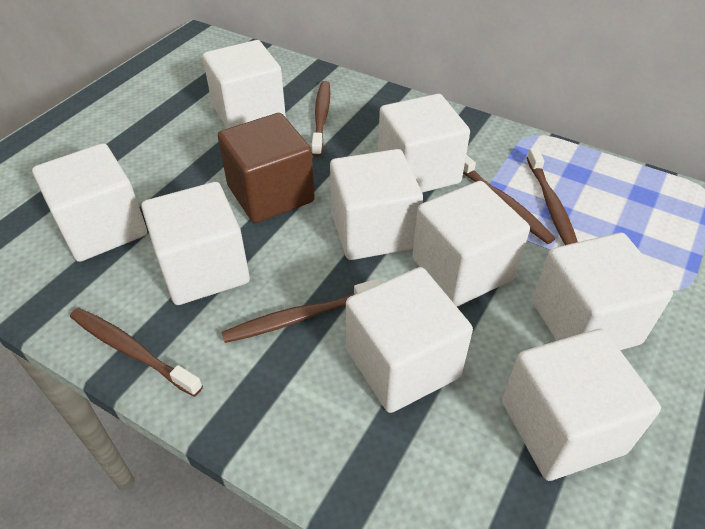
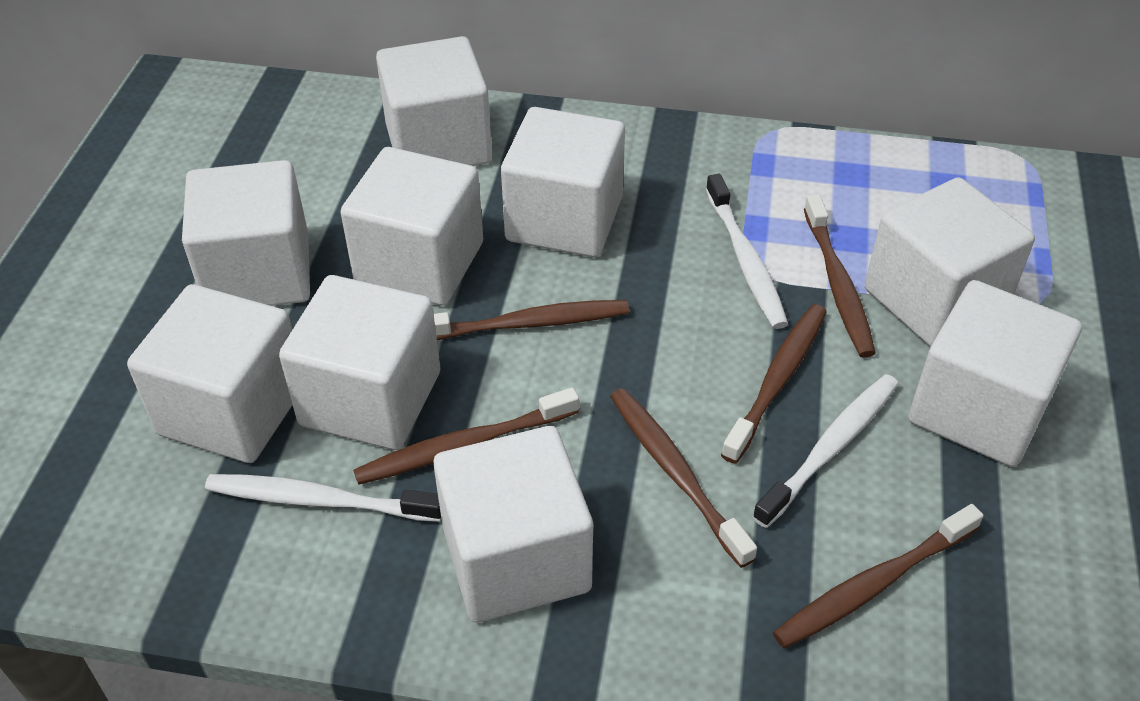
brown cube: [218,113,315,223] = 1 -> none = 0
brown toothbrush: [70,308,203,397] [222,279,381,343] [311,81,330,157] [463,155,555,244] [527,148,578,245] = 5 -> [353,387,579,485] [434,300,629,341] [610,388,757,568] [721,304,826,464] [773,504,984,648] [804,194,876,357] = 6
white toothbrush: none = 0 -> [205,474,441,522] [706,174,788,329] [752,374,898,528] = 3

